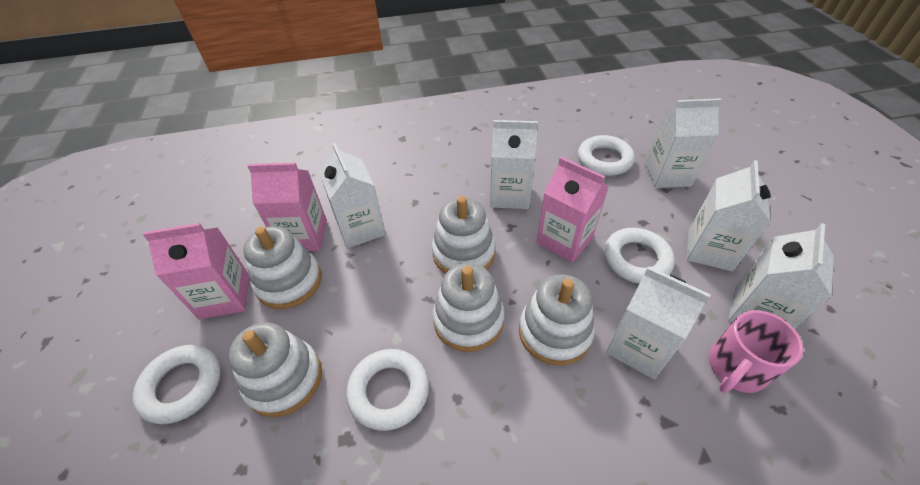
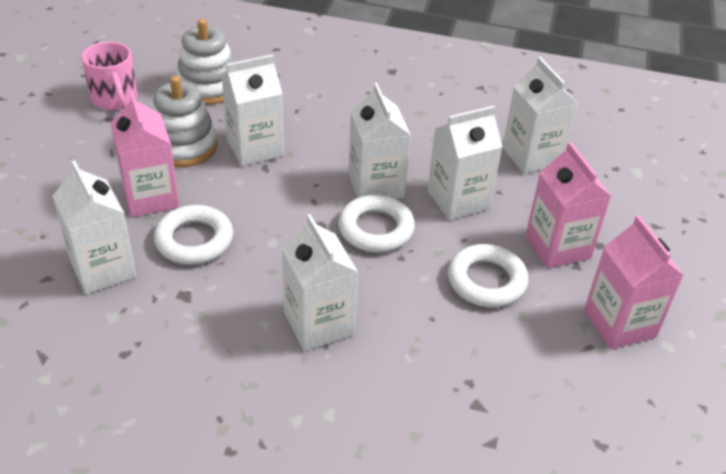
white ring: [133,345,221,424] [346,349,429,431] [578,135,635,176] [604,228,675,284] = 4 -> [154,205,233,265] [338,195,415,253] [448,244,528,308] = 3
white stacking toy: [229,322,322,417] [243,226,321,309] [432,196,495,274] [433,263,505,352] [519,274,595,366] = 5 -> [152,76,217,167] [176,19,234,105] = 2

